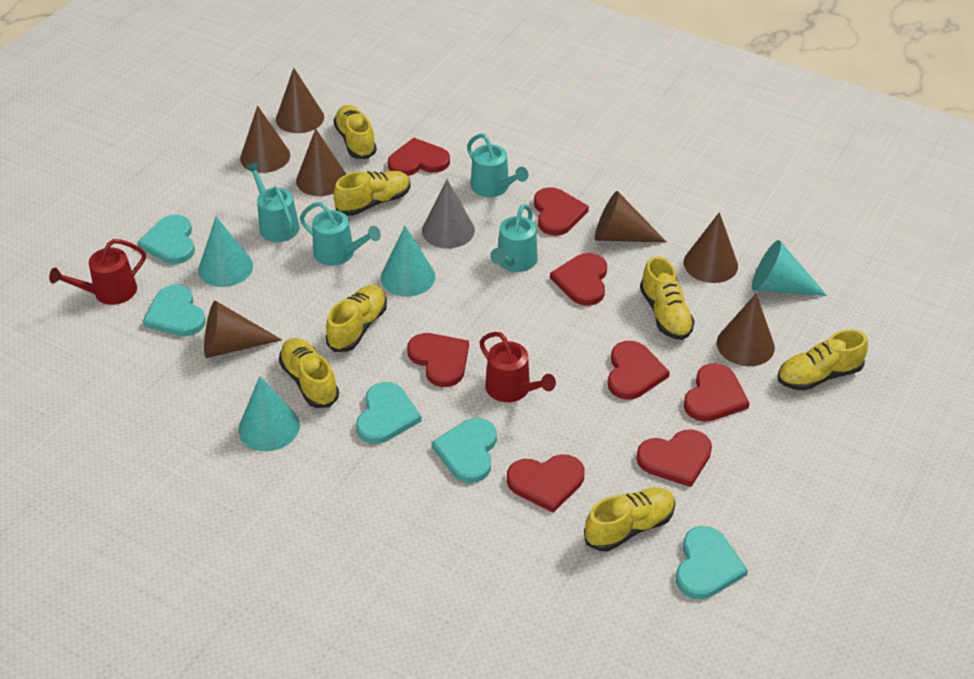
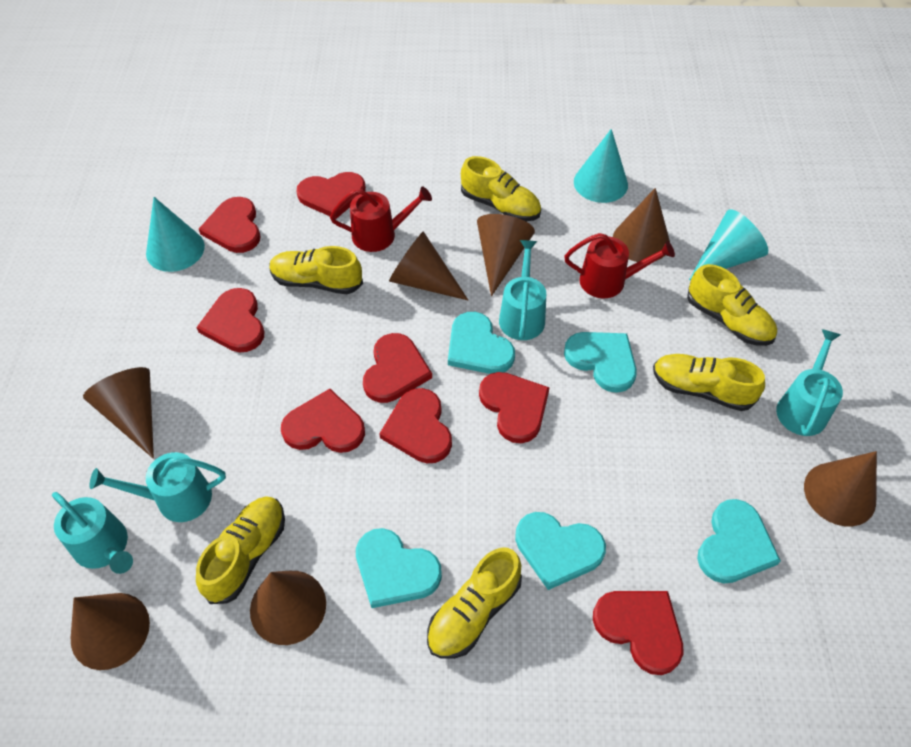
grey cone: [422,179,475,248] = 1 -> none = 0
turquoise cone: [198,217,253,287] [238,376,300,451] [381,226,435,297] [752,240,827,296] = 4 -> [146,197,205,272] [574,129,628,203] [689,209,768,280] = 3
yellow shoe: [279,338,339,408] [326,285,387,352] [333,105,377,159] [333,171,411,216] [584,488,676,551] [640,257,695,340] [777,329,868,391] = 7 -> [196,496,285,604] [269,246,363,294] [427,548,522,659] [461,156,541,221] [653,354,765,411] [687,264,777,346] = 6

